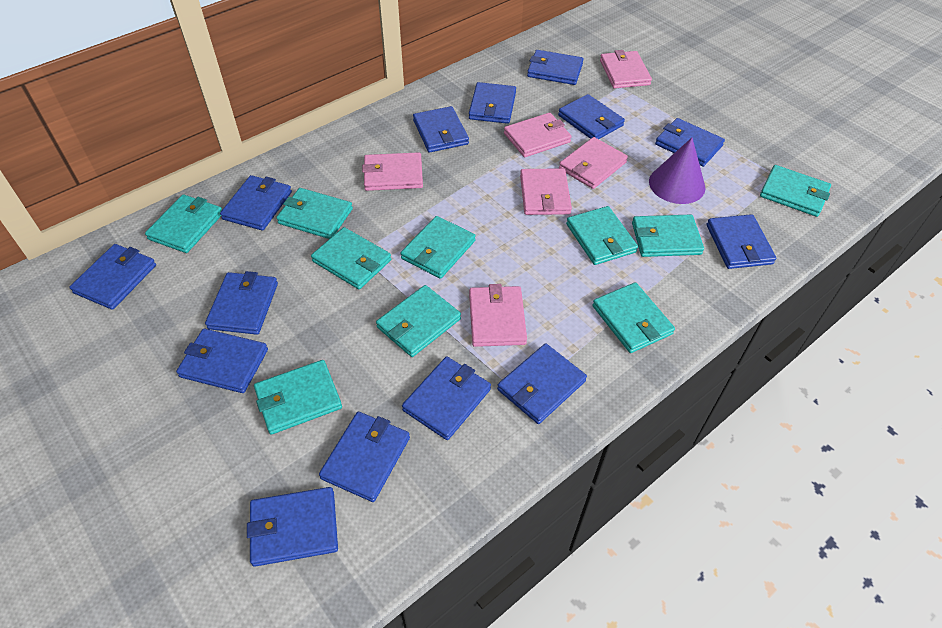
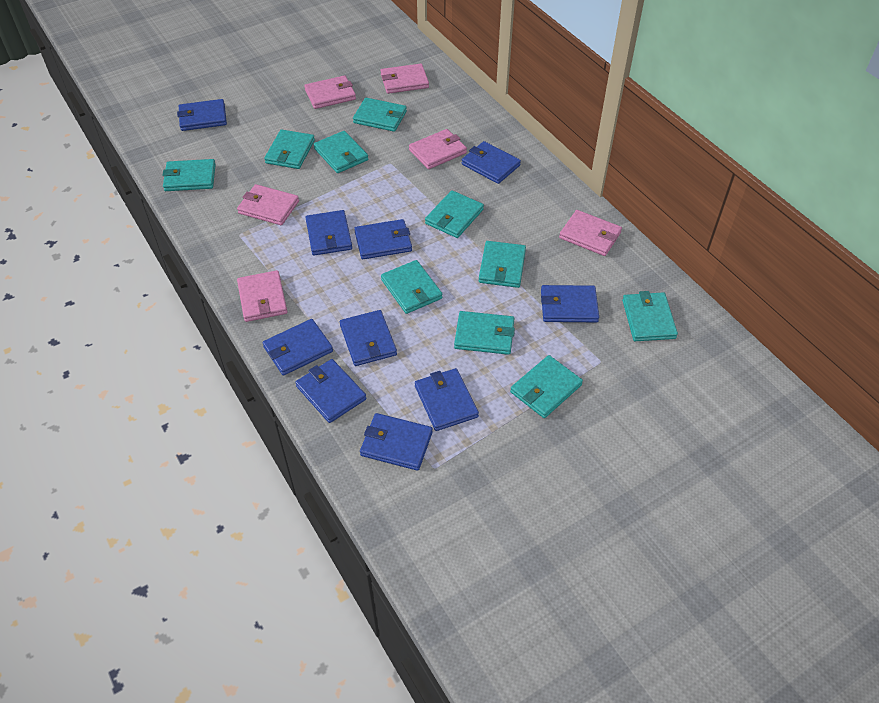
blue wallet: [70,244,156,310] [176,329,268,393] [205,271,278,335] [220,175,292,231] [247,487,338,567] [319,412,410,502] [402,356,491,440] [413,106,469,153] [469,82,516,124] [497,343,587,424] [527,50,584,85] [558,94,625,139] [655,118,725,167] [707,214,776,269] = 14 -> [177,99,227,131] [263,319,333,376] [295,359,366,423] [305,210,352,256] [340,310,397,366] [354,219,412,259] [360,413,433,471] [415,368,479,431] [462,141,521,184] [541,285,599,322] = 10
purple cone: [649,138,705,204] = 1 -> none = 0

